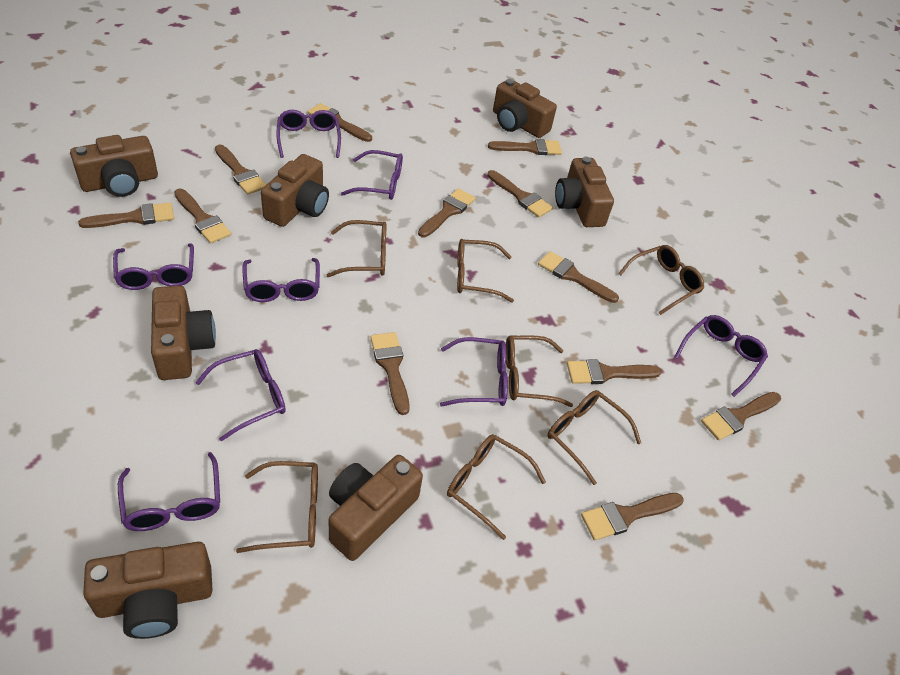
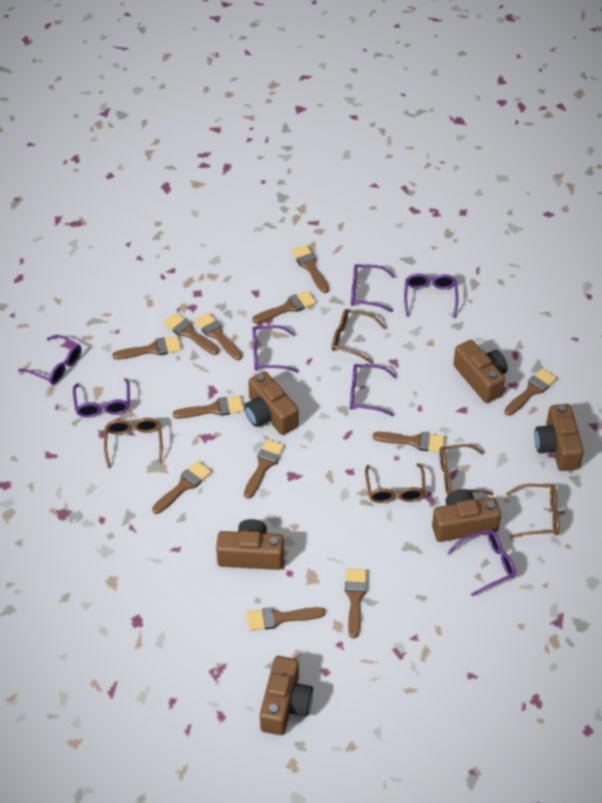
brown camera: [70,135,158,197] [83,542,212,639] [151,285,216,380] [261,154,329,227] [329,455,423,561] [493,79,557,138] [555,157,614,227] = 7 -> [216,519,284,570] [244,371,299,435] [260,656,313,735] [432,489,501,542] [453,340,508,403] [534,404,584,471] = 6
brown glasses: [236,461,318,553] [327,220,387,277] [447,434,546,540] [457,239,514,303] [506,336,573,407] [547,390,641,485] [618,245,704,315] = 7 -> [104,418,163,469] [332,309,386,364] [365,463,426,503] [439,444,493,495] [506,484,559,538] = 5
purple glasses: [113,243,194,290] [118,452,220,531] [195,349,286,441] [242,258,320,302] [276,110,341,158] [341,150,403,200] [440,337,508,407] [675,315,768,397] = 8 -> [18,335,82,385] [73,378,130,418] [252,325,298,372] [350,364,397,416] [351,264,396,312] [404,273,458,318] [447,529,516,596] = 7

